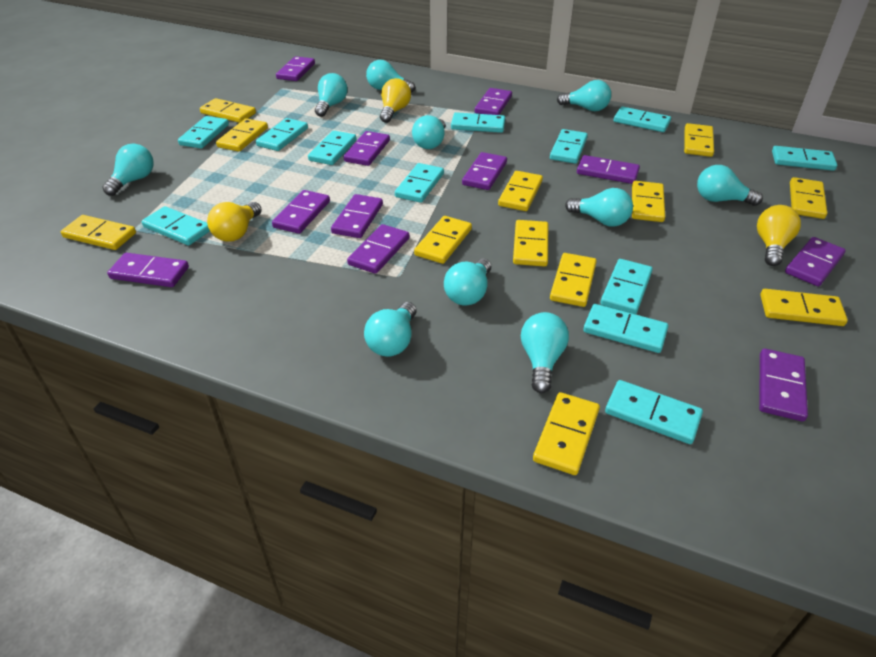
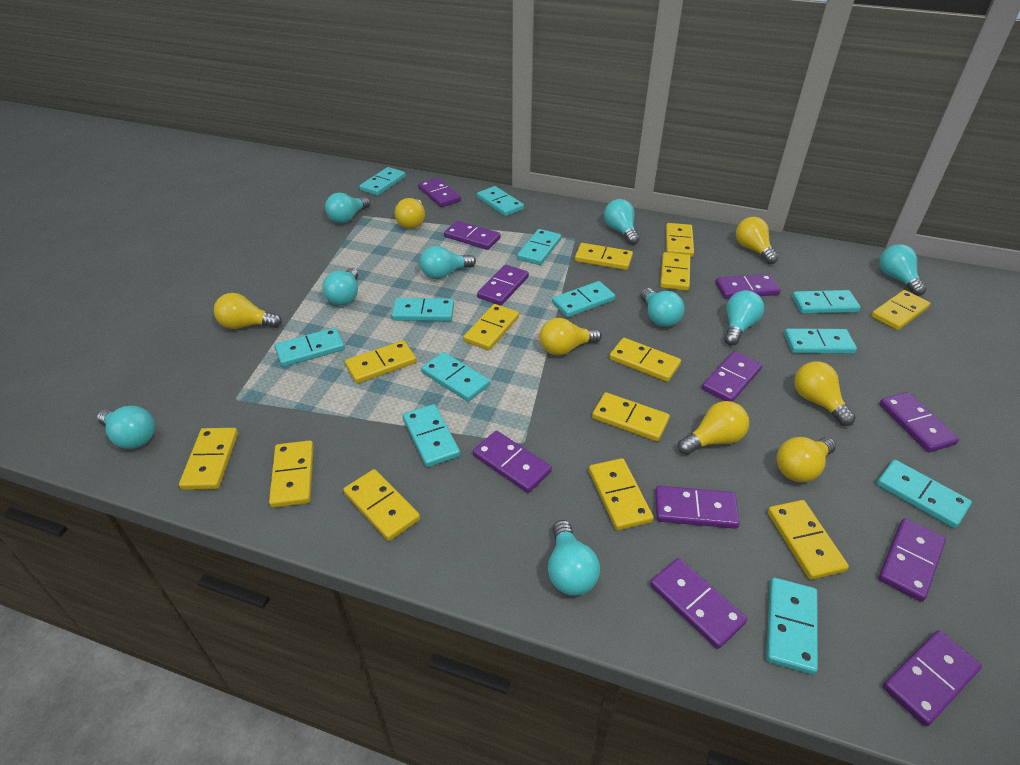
turquoise light bulb: [103,143,153,196] [315,73,347,117] [364,302,417,357] [366,60,415,93] [412,115,445,149] [444,259,491,305] [521,312,569,393] [557,80,611,111] [565,188,633,227] [697,165,763,206] = 10 -> [97,406,155,449] [322,268,358,306] [325,193,370,223] [420,246,476,279] [548,520,600,596] [604,199,639,245] [640,288,685,327] [724,290,764,346] [879,244,926,296] = 9
yellow domino: [61,215,136,250] [200,98,256,123] [216,118,268,152] [414,216,472,264] [498,171,543,211] [513,220,548,267] [533,392,600,475] [550,253,597,307] [632,181,665,222] [684,123,714,157] [760,289,848,326] [790,177,827,219] = 12 -> [179,428,238,490] [269,440,314,508] [343,469,420,541] [345,340,417,384] [463,304,519,350] [575,243,633,270] [589,458,653,530] [592,392,670,441] [609,338,681,382] [660,252,690,291] [666,223,694,257] [768,500,849,580] [871,290,930,330] = 13
yellow light bulb: [207,202,262,242] [380,78,411,123] [757,205,801,266] = 3 -> [214,293,282,329] [395,198,425,229] [540,318,602,355] [678,401,749,455] [736,217,778,264] [776,437,836,482] [794,361,855,426] = 7

